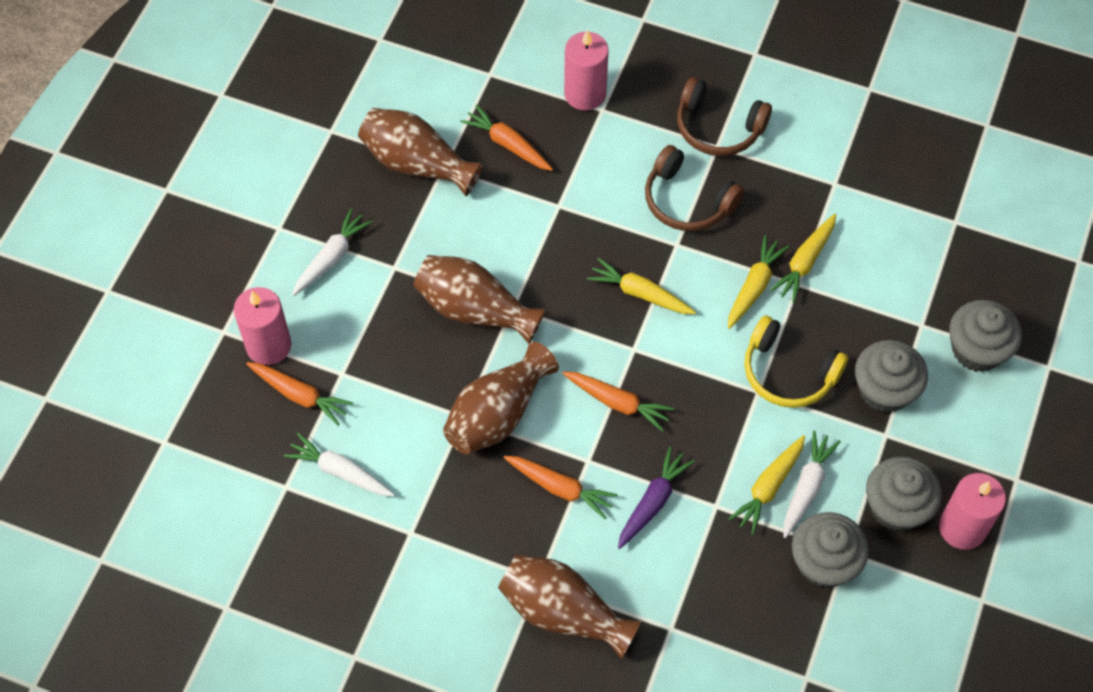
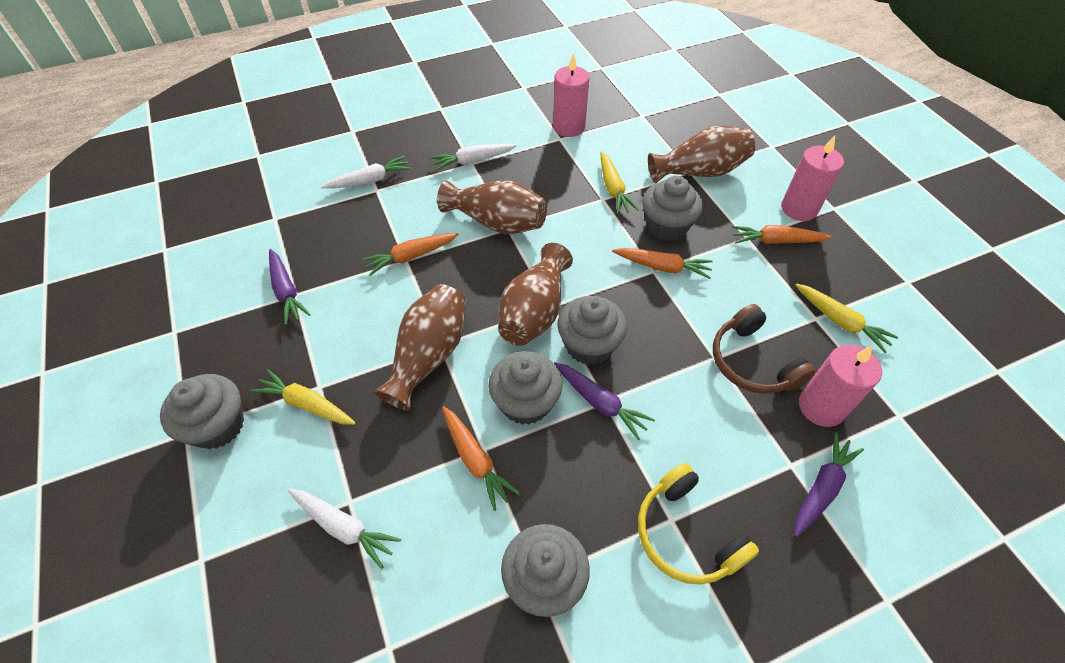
brown headphones: [645,145,744,231] [677,77,772,156] = 2 -> [713,304,816,394] = 1
grey cupcake: [792,512,869,588] [855,340,928,413] [866,456,942,531] [950,300,1022,372] = 4 -> [160,374,244,449] [488,351,562,425] [501,524,590,617] [557,296,627,365] [642,176,703,241] = 5
purple carrot: [618,447,695,549] = 1 -> [269,249,311,325] [554,362,655,440] [795,432,864,537] = 3
yellow carrot: [587,258,696,314] [728,235,789,329] [728,435,805,535] [770,214,836,303] = 4 -> [250,369,356,425] [601,151,639,214] [795,283,898,353] = 3

